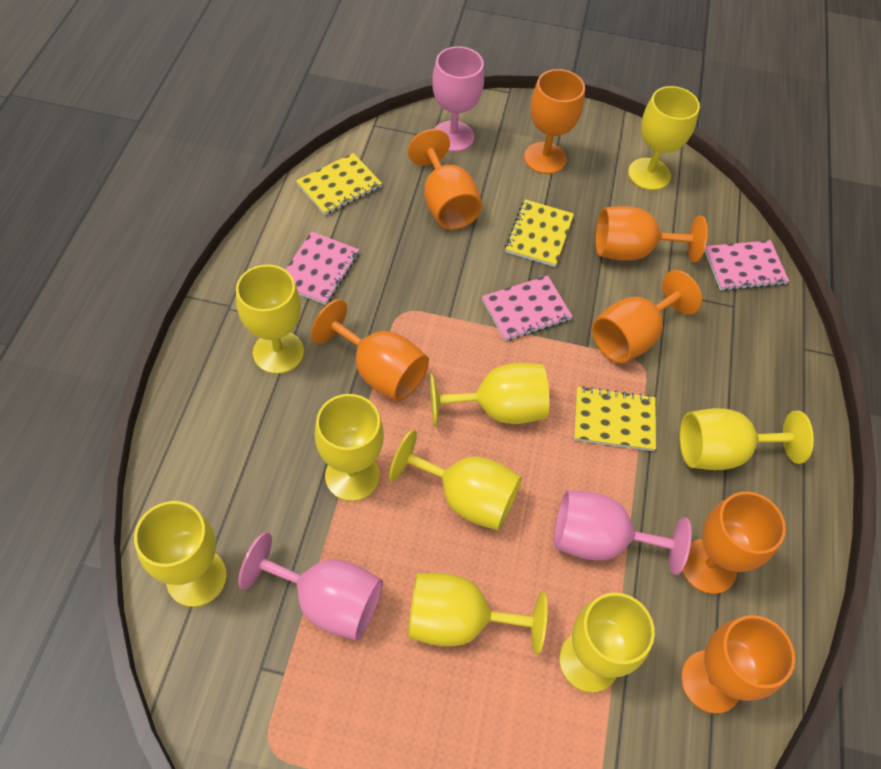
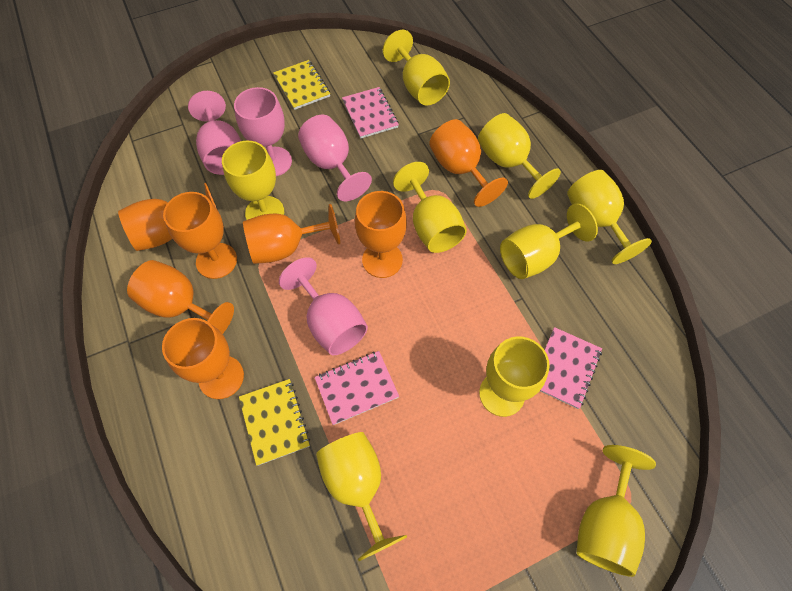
pink goblet: [238,532,383,640] [432,46,484,152] [554,490,692,575] = 3 -> [188,91,241,175] [234,87,292,176] [279,257,368,356] [298,115,372,201] = 4
yellow notebook: [296,153,382,215] [505,199,574,267] [574,386,656,451] = 3 -> [239,379,310,466] [273,60,330,110] = 2

